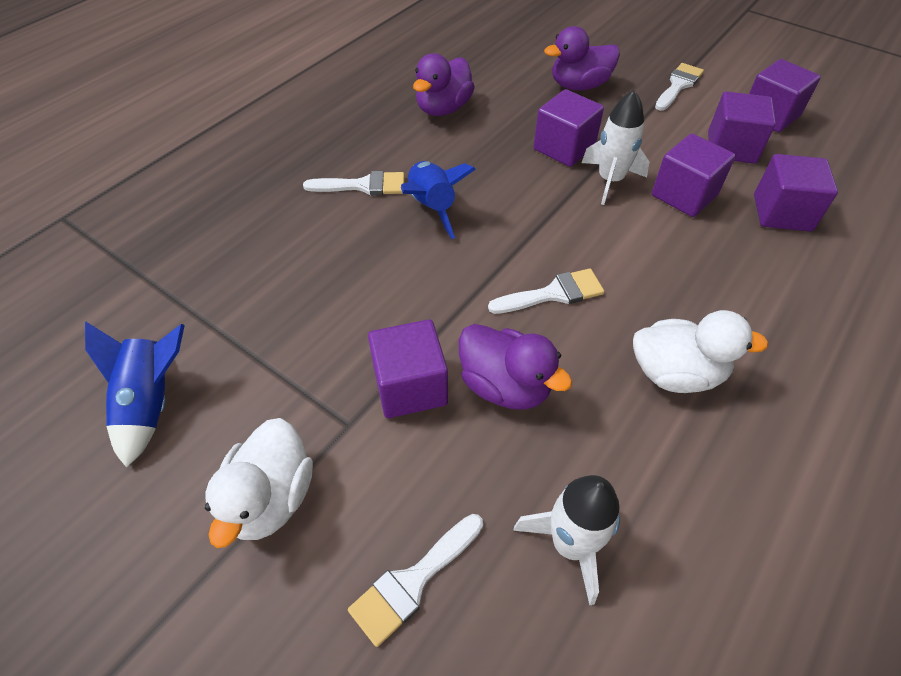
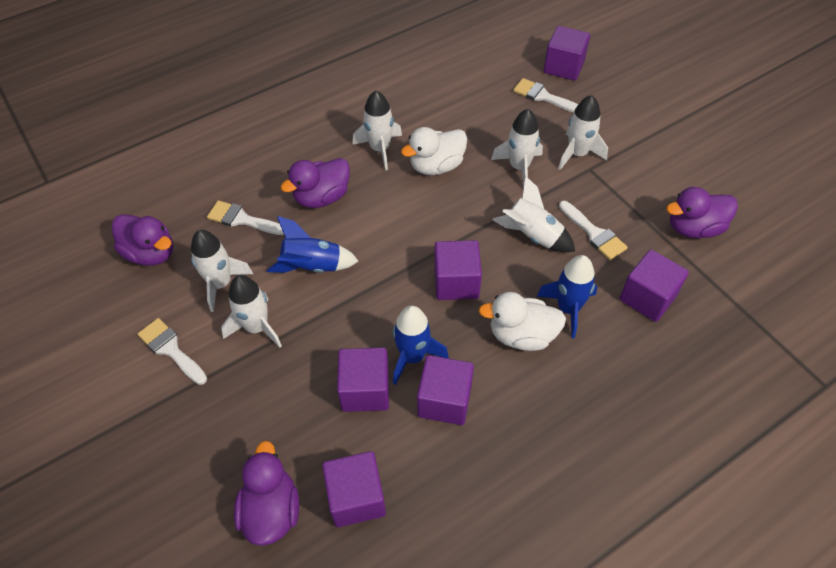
blue rocket: [85,322,185,468] [401,161,476,239] = 2 -> [267,216,359,273] [393,306,449,385] [537,255,597,338] = 3
purple duck: [413,53,475,116] [459,324,572,410] [544,26,620,91] = 3 -> [112,214,173,266] [234,441,299,546] [281,158,350,208] [666,187,738,238] = 4
white rocket: [513,475,620,605] [582,90,649,205] = 2 -> [191,230,253,312] [221,275,282,348] [353,90,402,170] [491,109,543,186] [492,176,575,252] [558,95,608,170] = 6

